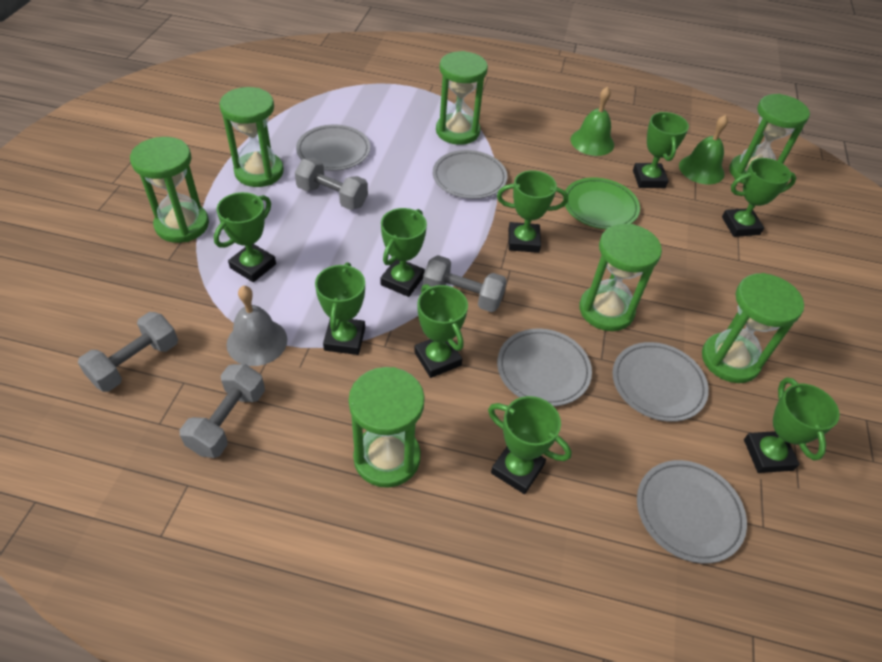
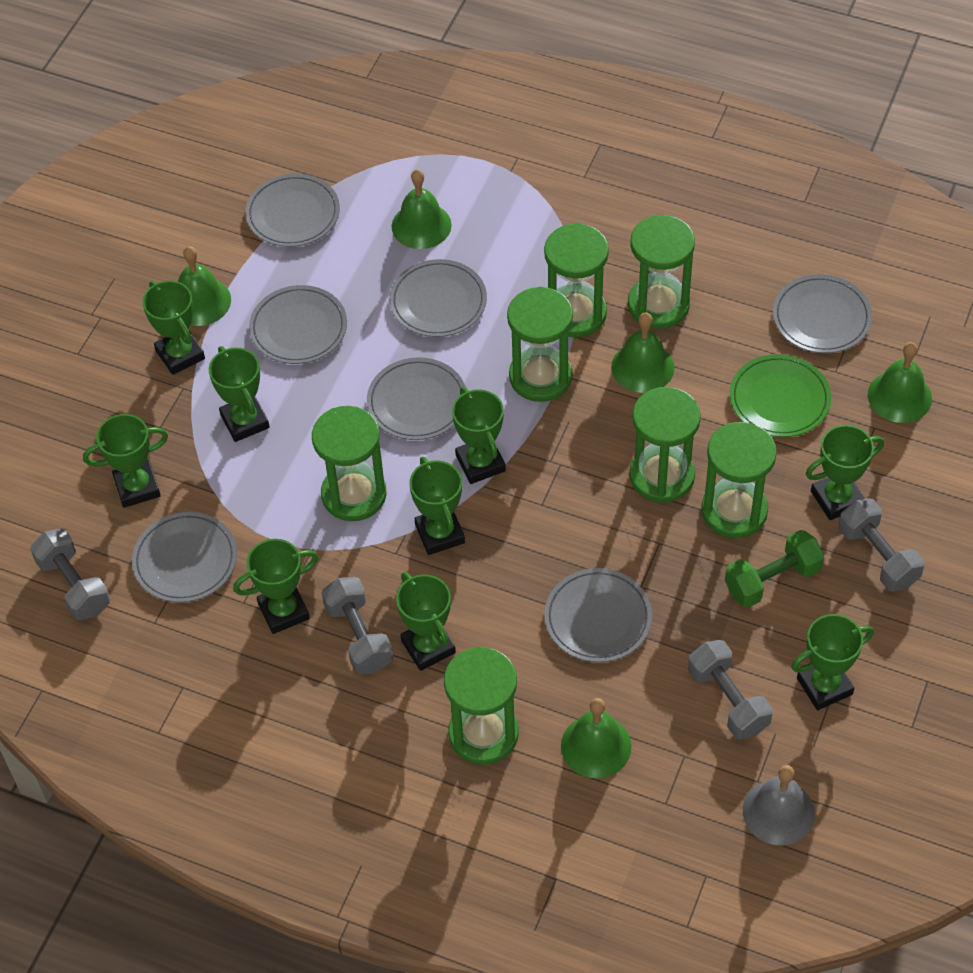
green bell: [571,87,614,156] [679,115,728,184] = 2 -> [178,246,231,326] [392,169,452,249] [561,698,631,778] [611,312,675,393] [868,342,932,423] = 5
green dumbbell: none = 0 -> [725,530,824,608] = 1
grey plate: [296,125,370,171] [433,150,507,199] [497,328,592,406] [613,342,709,422] [637,460,747,564] = 5 -> [132,512,237,602] [245,174,340,247] [249,285,347,364] [367,357,466,440] [390,259,487,337] [544,568,652,662] [773,274,872,353] = 7

